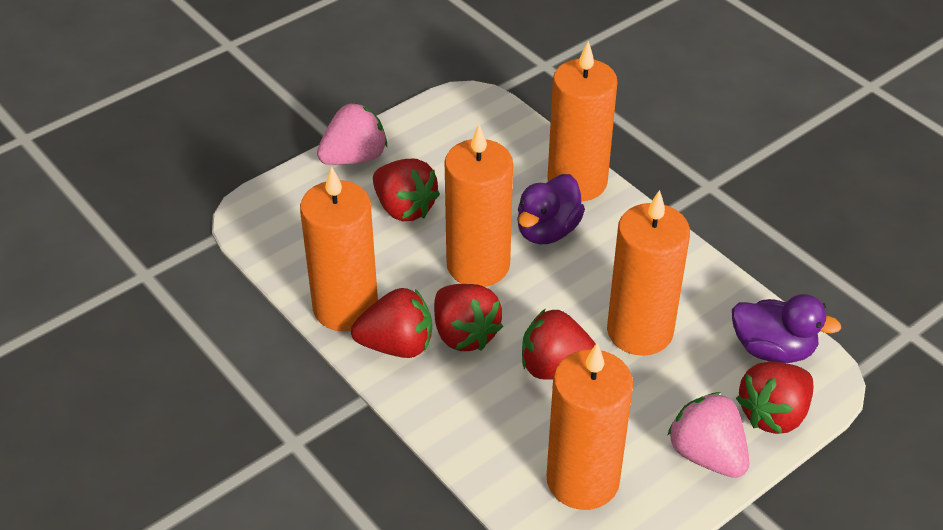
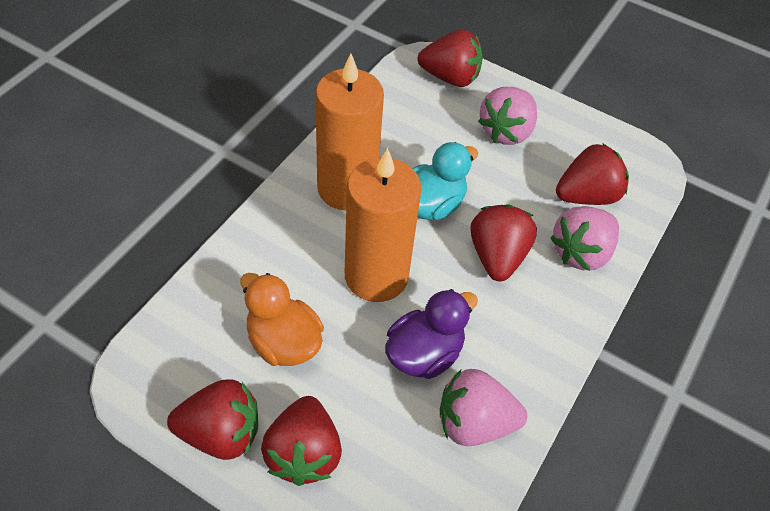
orange candle: [300,166,378,331] [445,124,513,287] [547,343,633,510] [548,41,617,202] [607,190,690,356] = 5 -> [316,54,384,210] [345,148,422,302] = 2
orange duck: none = 0 -> [240,273,324,366] = 1
pink strawberry: [317,103,387,165] [667,392,749,478] = 2 -> [440,369,527,446] [478,87,537,145] [550,206,619,271] = 3
purple duck: [517,174,585,244] [732,294,841,363] = 2 -> [385,289,478,379] = 1
turquoise duck: none = 0 -> [412,142,478,220] = 1

